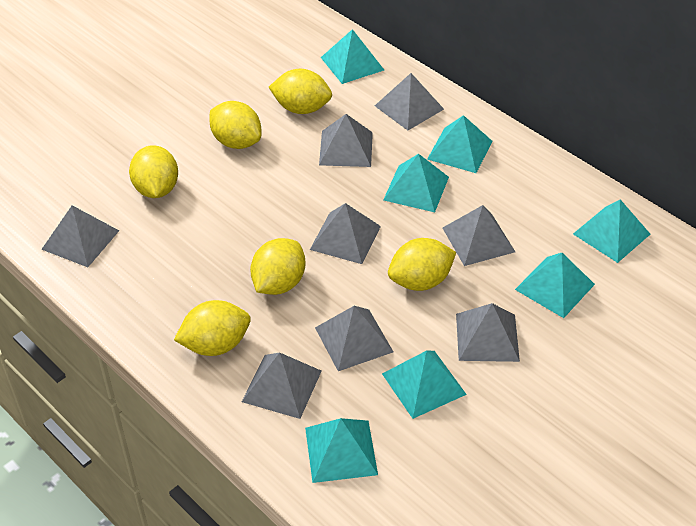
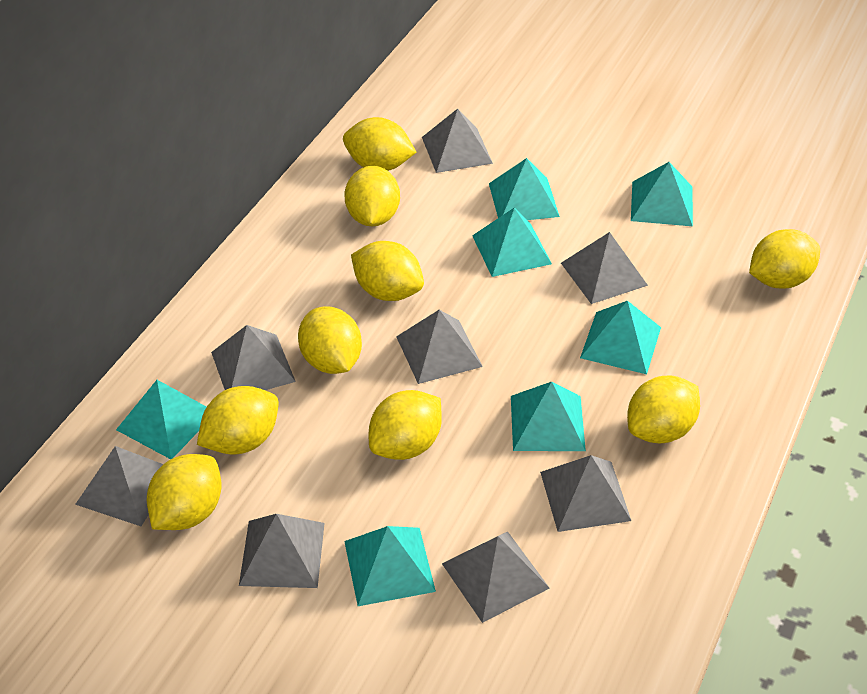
yellow lemon: [129,145,178,198] [174,300,251,356] [209,101,262,149] [250,238,306,295] [269,69,332,114] [388,238,456,291] = 6 -> [147,454,222,530] [197,386,279,455] [298,306,362,374] [343,117,416,171] [344,166,400,226] [351,241,424,301] [369,390,442,460] [627,376,700,443] [749,229,820,288] = 9

